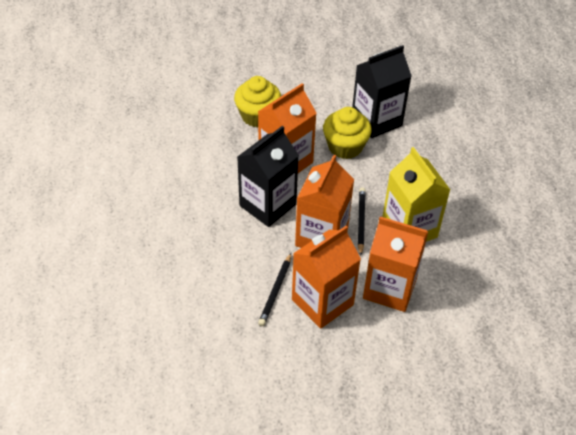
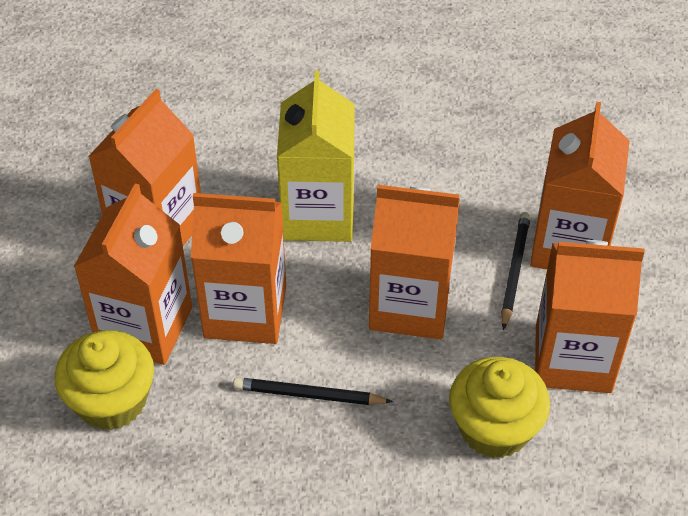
black carton: [237,126,299,227] [352,45,411,138] = 2 -> none = 0
orange carton: [258,83,317,173] [292,226,361,329] [295,155,354,248] [363,216,428,312] = 4 -> [74,184,192,365] [88,89,201,246] [191,193,286,344] [369,185,460,339] [530,102,630,269] [535,240,645,393] = 6

